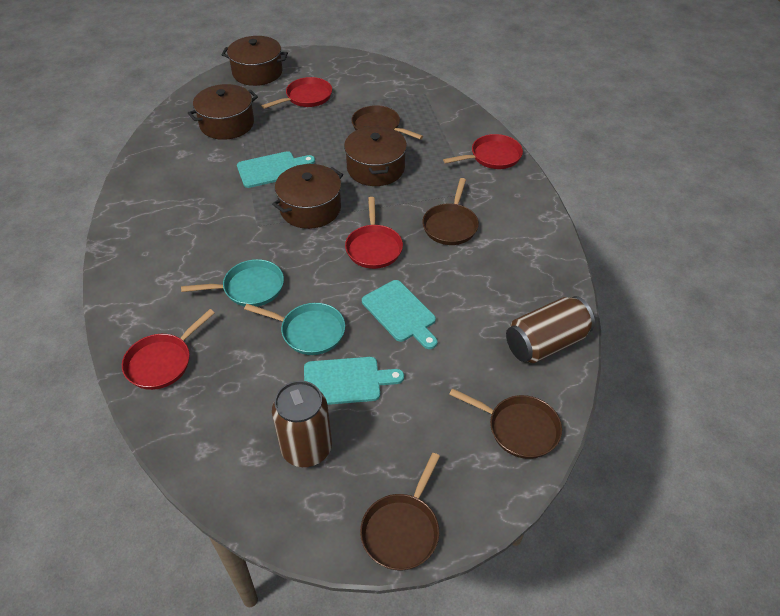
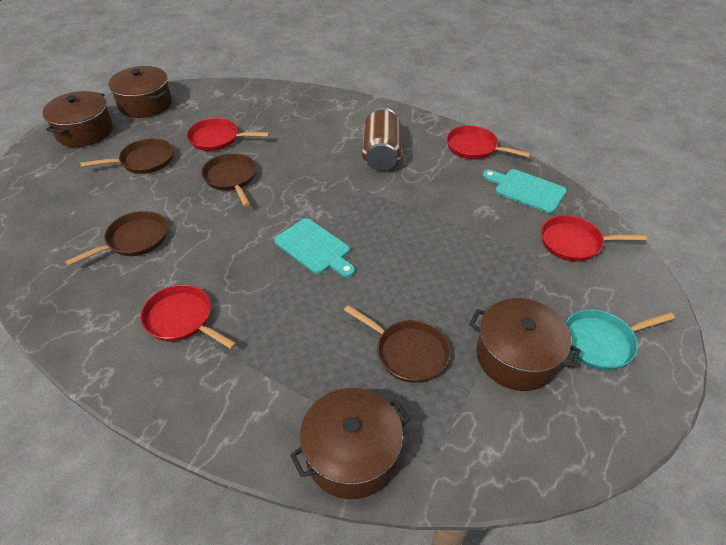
brown can: [272,380,332,467] [506,296,595,363] = 2 -> [362,107,401,171] = 1
turquoise cutting board: [237,151,315,188] [304,357,404,405] [362,280,437,349] = 3 -> [274,218,355,277] [483,169,567,213] = 2
turquoise pan: [181,259,284,307] [244,303,345,355] = 2 -> [566,309,675,370] = 1

